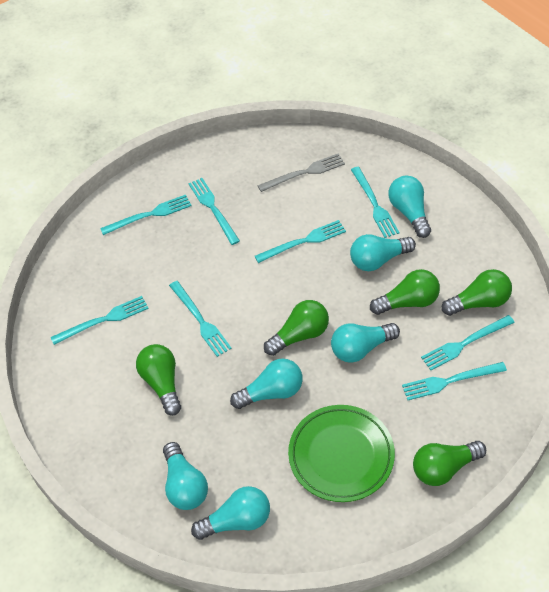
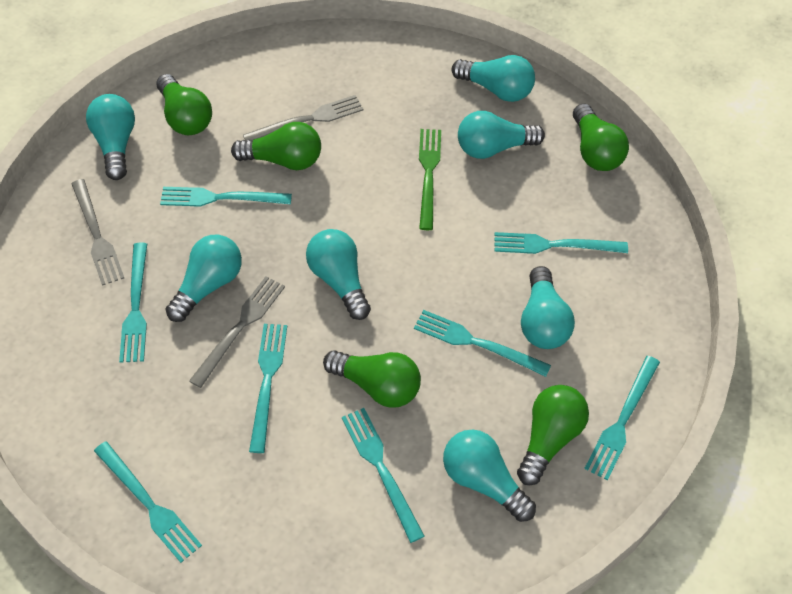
green fork: none = 0 -> [419,129,441,230] = 1
green plate: [288,405,395,502] = 1 -> none = 0
grey fork: [257,154,345,192] = 1 -> [71,179,124,286] [189,276,285,388] [243,95,364,140] = 3
turquoise light bulb: [163,442,208,510] [191,486,270,540] [230,358,303,409] [331,323,400,363] [350,234,416,271] [388,176,431,238] = 6 -> [86,94,135,180] [165,235,242,322] [306,229,371,320] [443,429,536,522] [452,55,535,102] [458,111,545,159] [521,266,575,349] = 7

